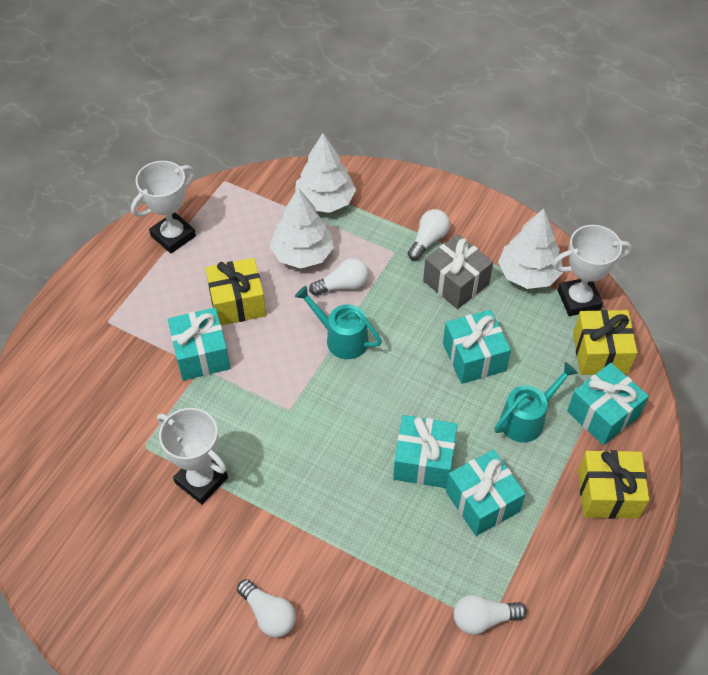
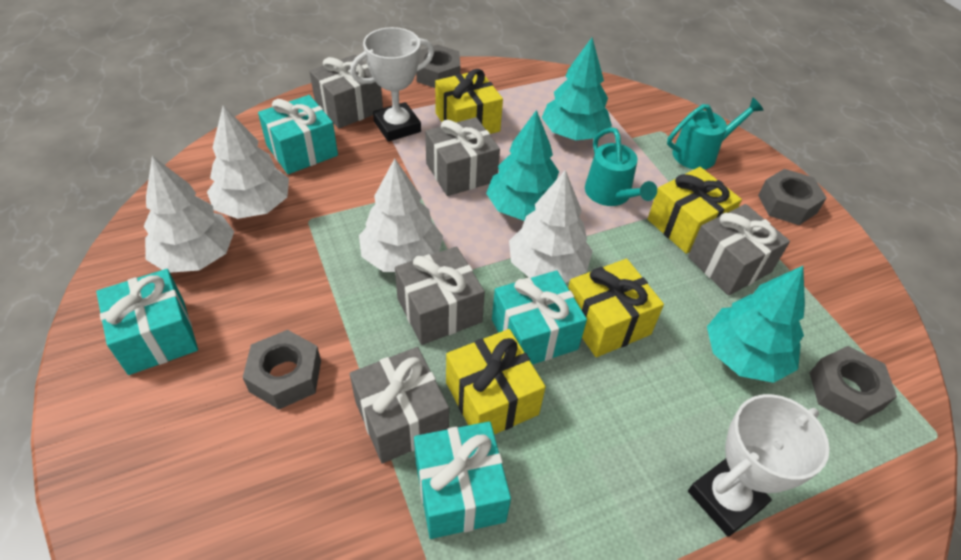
grey gift: [423,234,493,309] = 1 -> [309,55,383,128] [350,347,449,463] [395,246,485,345] [425,117,500,196] [688,204,790,296] = 5
grey nut: none = 0 -> [243,330,321,410] [416,44,460,88] [758,169,827,225] [810,346,897,424] = 4
turquoise gift: [168,307,230,381] [393,415,457,488] [443,310,511,384] [446,450,526,536] [567,363,649,445] = 5 -> [96,269,198,375] [258,95,338,174] [414,421,511,539] [492,271,587,365] = 4
turquoise tree: none = 0 -> [486,110,559,221] [542,38,612,140] [707,266,805,383] = 3
white light bulb: [237,579,296,637] [309,258,369,296] [408,209,450,261] [454,594,527,635] = 4 -> none = 0
white tree: [270,188,334,269] [295,133,356,213] [498,209,563,289] = 3 -> [144,156,234,273] [207,105,289,219] [359,158,443,272] [509,170,593,283] = 4
white trophy: [131,161,196,254] [157,408,228,504] [553,225,632,316] = 3 -> [350,27,434,142] [688,394,830,537] = 2
yellow gift: [205,258,266,325] [573,310,637,375] [578,450,649,519] = 3 -> [435,69,503,134] [446,329,546,434] [568,259,664,357] [648,167,742,254] = 4

